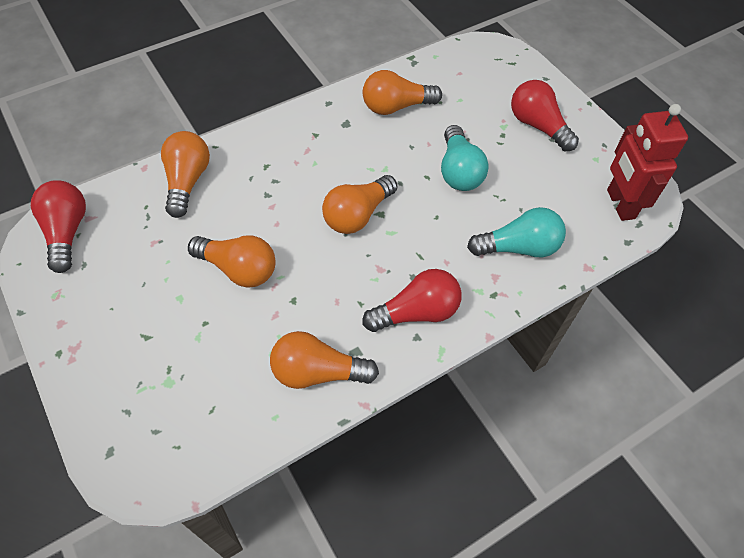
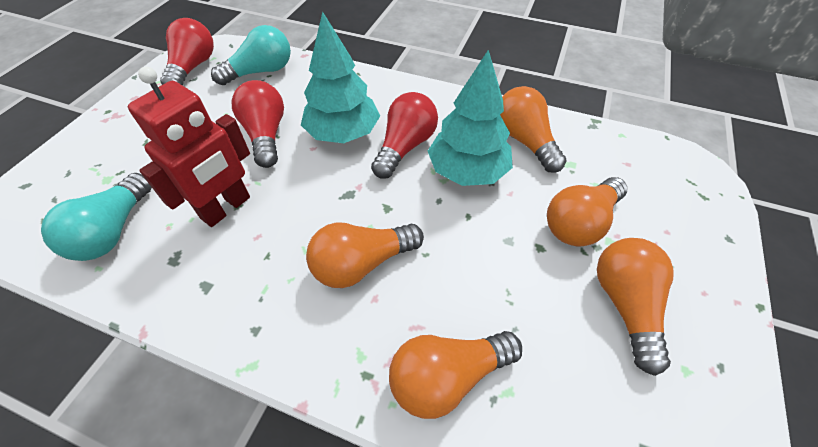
turquoise tree: none = 0 -> [301,12,380,143] [428,50,513,186] = 2

